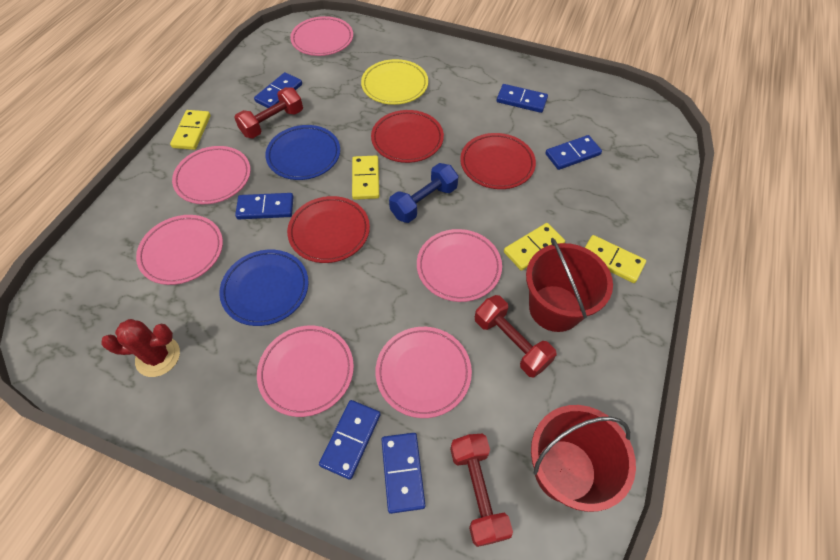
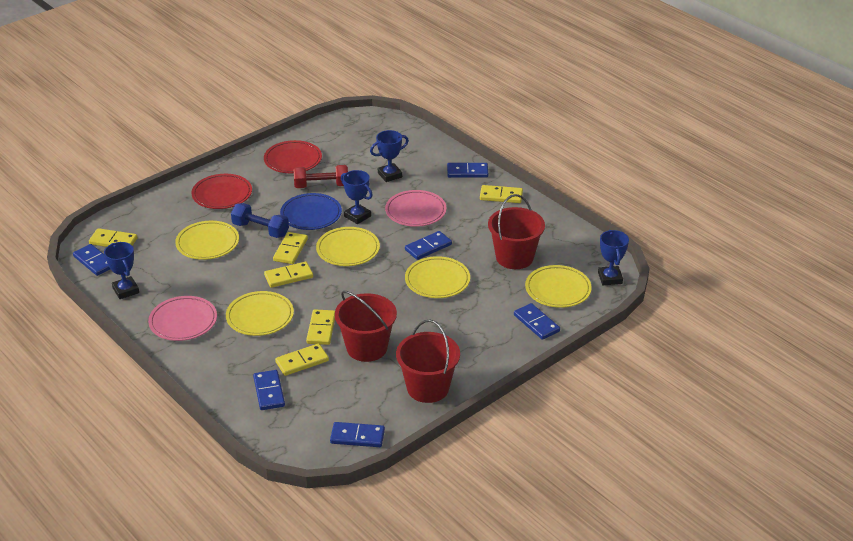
blue plate: [219,250,309,326] [265,125,340,180] = 2 -> [280,193,342,230] = 1
blue trophy: none = 0 -> [104,242,139,299] [341,170,373,224] [370,130,409,182] [598,230,629,285] = 4
pink plate: [136,215,223,285] [172,146,251,204] [257,326,354,417] [290,16,353,56] [375,327,472,418] [417,229,502,302] = 6 -> [148,296,217,341] [385,190,446,227] = 2
red bucket: [526,238,613,332] [531,405,636,512] = 2 -> [335,291,397,362] [396,320,460,403] [488,194,545,269] = 3
red cactus: [101,319,180,377] = 1 -> none = 0
red dumbbell: [234,87,303,138] [450,433,513,547] [475,295,557,377] = 3 -> [294,165,348,188] = 1
red plate: [287,196,370,263] [371,110,444,163] [460,133,536,189] = 3 -> [192,174,252,209] [264,140,322,173] = 2
yellow domino: [170,110,211,150] [352,156,379,200] [504,223,565,271] [585,235,646,283] = 4 -> [89,228,138,247] [264,262,313,288] [273,232,308,264] [275,344,329,376] [306,309,335,345] [480,185,523,203] = 6
yellow plate: [361,59,428,105] = 1 -> [175,221,239,260] [226,291,294,336] [316,227,380,266] [405,256,470,298] [525,265,592,308] = 5

